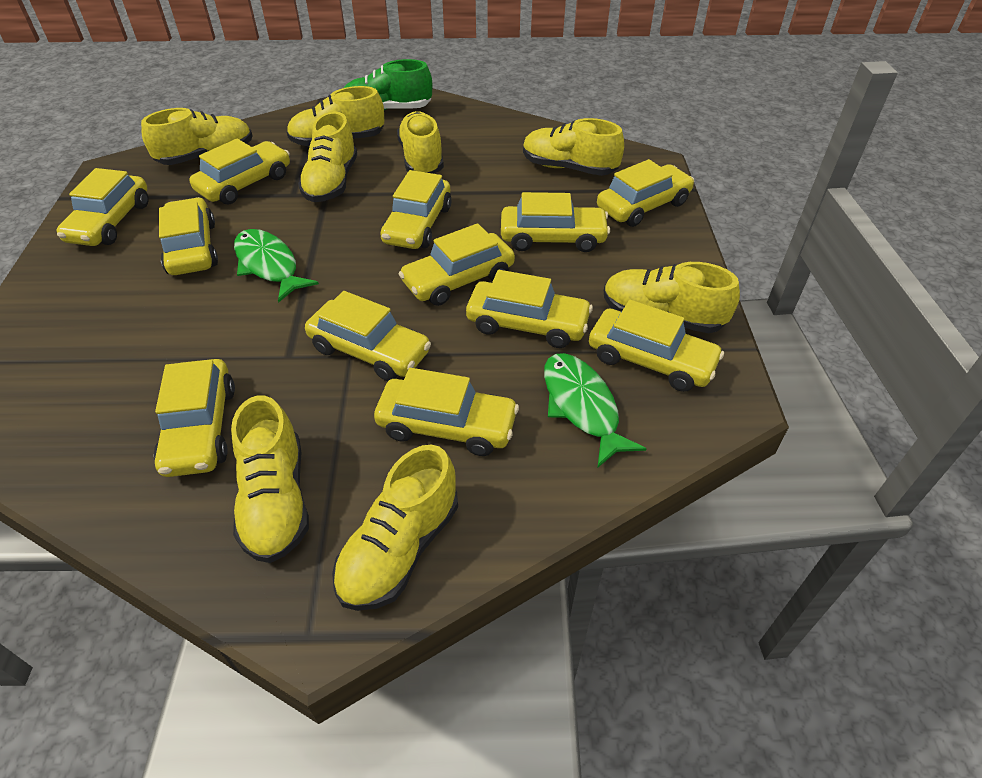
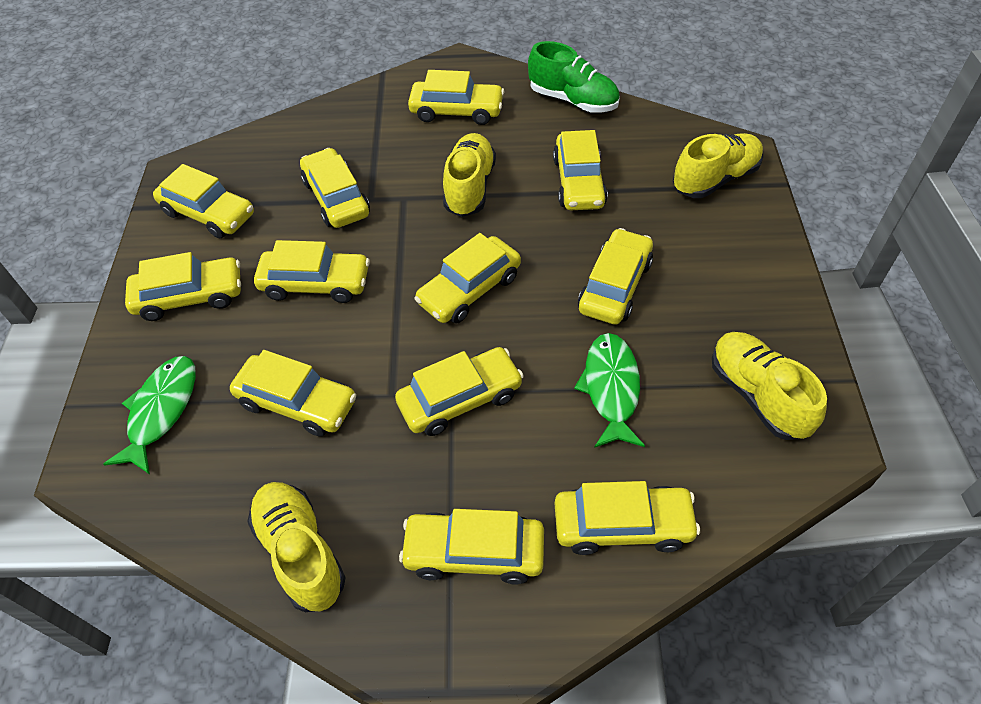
yellow shoe: [141,108,253,165] [231,396,309,563] [287,86,384,146] [298,111,357,202] [332,444,458,611] [397,111,444,174] [523,118,624,176] [604,262,740,333] = 8 -> [247,482,346,612] [443,133,496,217] [673,133,763,198] [712,332,827,440] = 4

